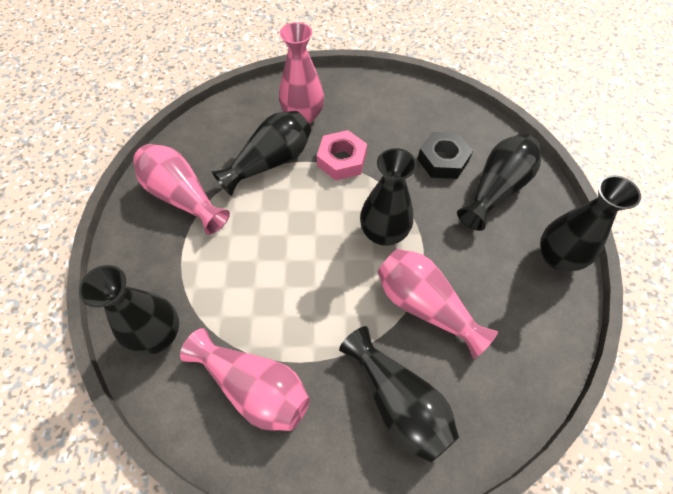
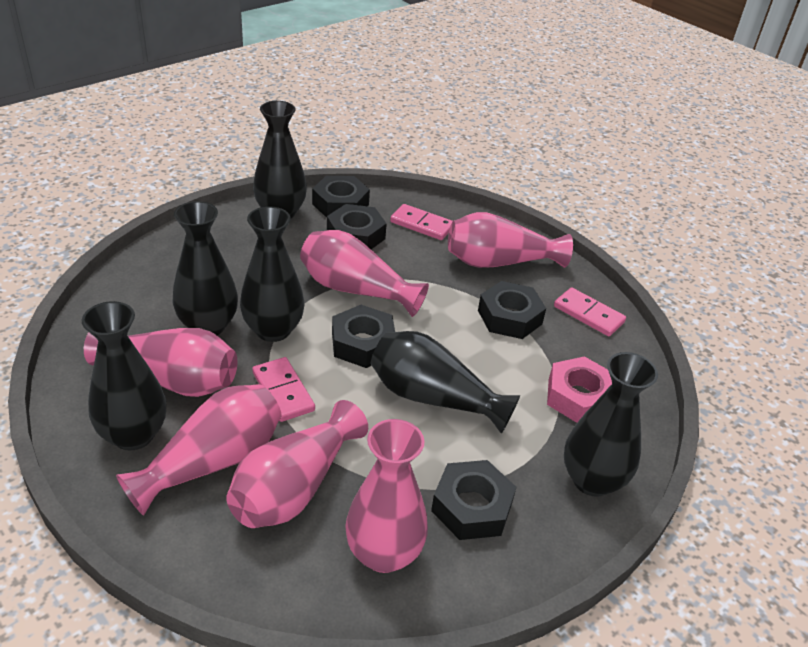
black nut: [418,132,473,179] = 1 -> [312,176,370,218] [327,204,387,249] [332,305,395,368] [431,460,516,540] [478,281,546,339] = 5
pink domino: none = 0 -> [252,357,315,422] [390,204,453,240] [554,287,626,336] = 3
pink vase: [133,144,230,235] [180,328,310,431] [279,22,324,124] [378,249,498,359] = 4 -> [84,328,237,397] [116,384,282,516] [226,400,368,528] [300,230,429,317] [345,419,428,573] [448,212,573,268] = 6

